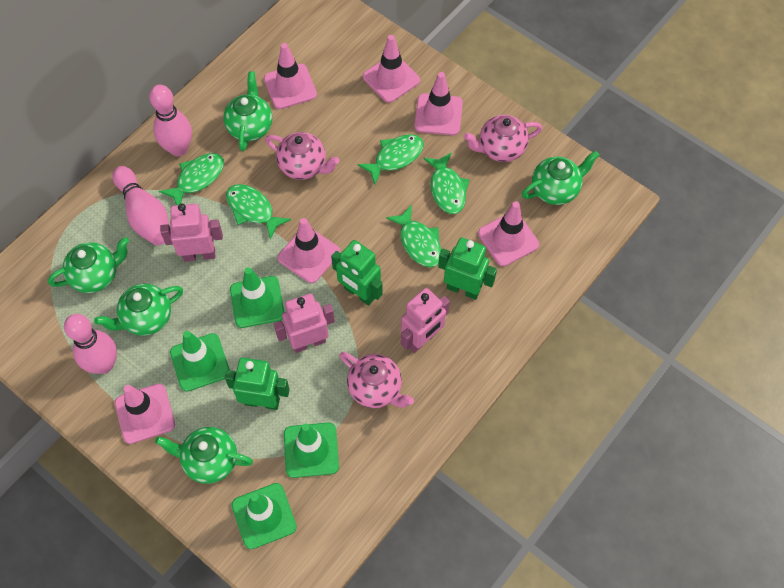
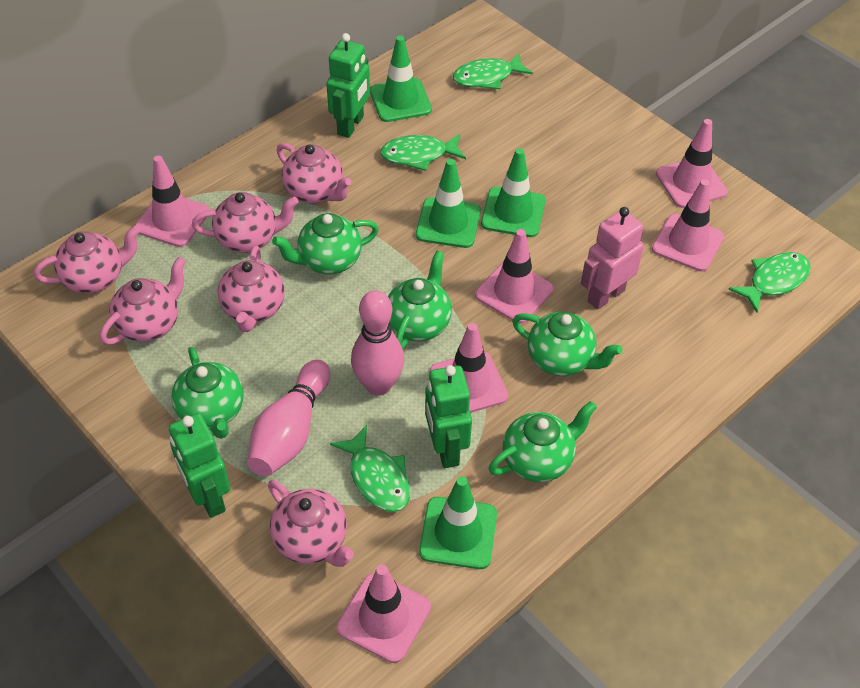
green fish: [159,153,224,205] [226,184,291,239] [357,134,424,184] [386,205,441,267] [423,152,470,214] = 5 -> [330,425,410,512] [380,134,466,171] [453,53,533,89] [729,252,811,313] = 4
pink bowling pin: [64,314,117,374] [112,166,169,246] [149,85,192,156] = 3 -> [247,360,330,476] [351,290,404,396] = 2
pink robot: [160,203,223,262] [274,294,335,353] [401,288,450,353] = 3 -> [581,207,644,310] = 1
pink teapot: [265,132,340,180] [340,352,414,408] [463,115,542,162] = 3 -> [34,226,140,294] [100,257,186,345] [192,192,299,253] [218,245,285,332] [268,480,354,567] [277,143,352,204] = 6

